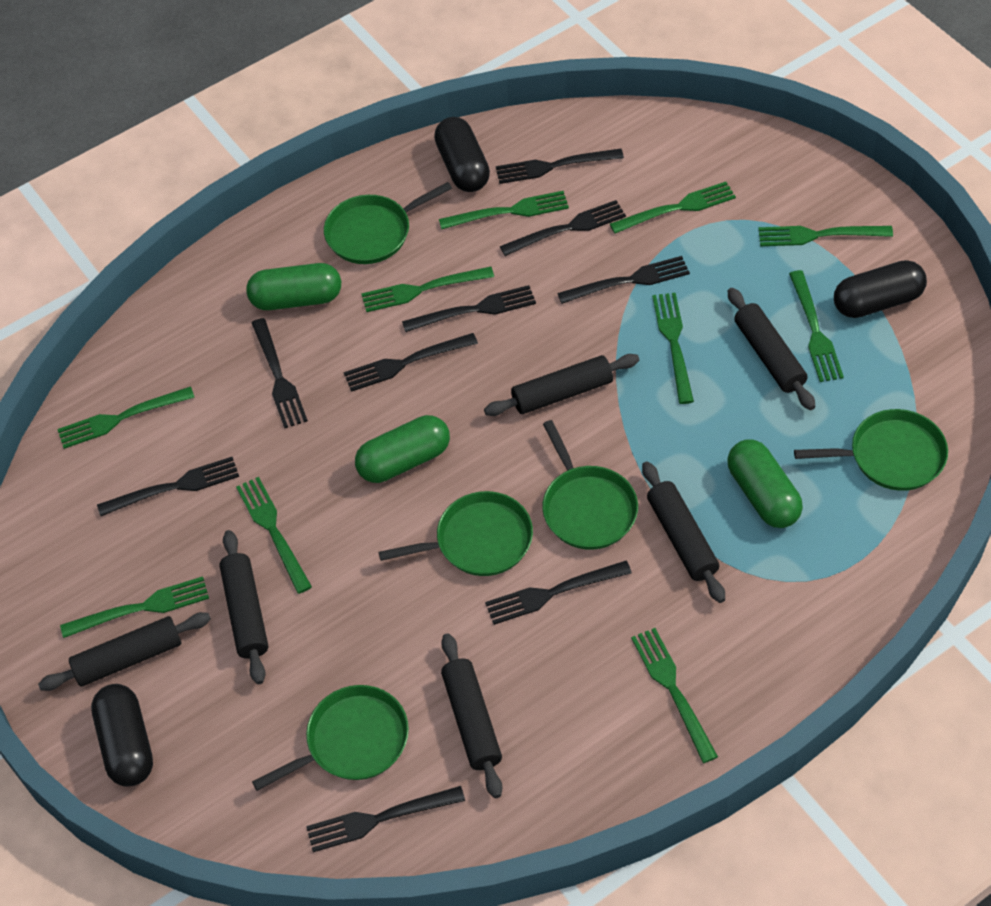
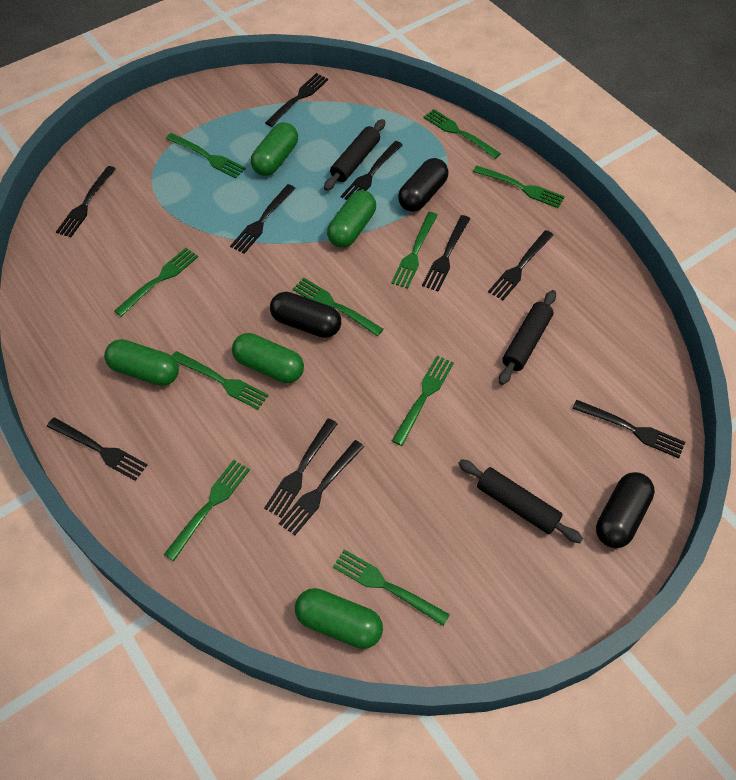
black fork: [97,457,239,516] [252,318,308,428] [306,786,465,852] [344,333,478,392] [402,285,536,332] [485,561,632,625] [496,149,624,184] [500,200,626,256] [557,256,690,304] = 9 -> [47,417,147,481] [56,166,116,237] [230,184,296,254] [264,418,338,518] [265,73,328,127] [279,440,364,535] [341,141,403,200] [422,215,470,291] [488,230,554,300] [572,400,685,458] = 10
black rolling pin: [38,612,211,691] [219,530,268,684] [441,633,502,798] [484,354,639,416] [642,461,725,603] [728,288,815,410] = 6 -> [324,119,385,191] [458,459,583,543] [499,290,556,385] = 3
green capsule: [246,263,341,310] [355,415,450,483] [727,439,803,528] = 3 -> [104,339,179,386] [232,333,304,383] [251,122,298,176] [295,588,383,649] [327,190,376,248] = 5
green pan: [252,685,409,791] [324,182,452,264] [378,491,533,576] [542,420,638,550] [794,409,948,491] = 5 -> none = 0

